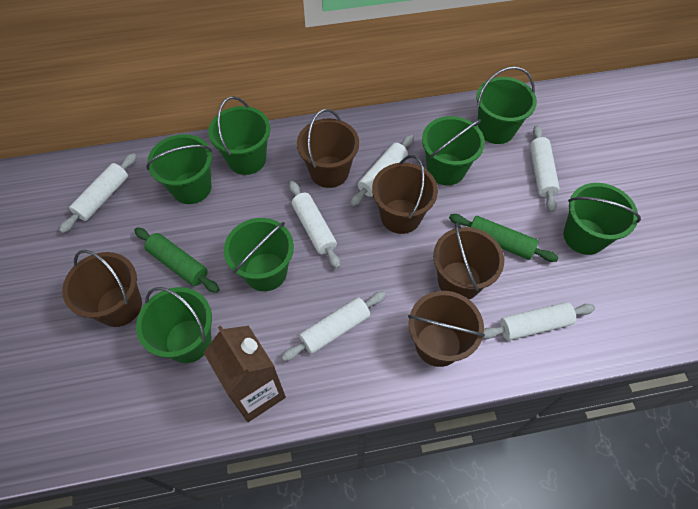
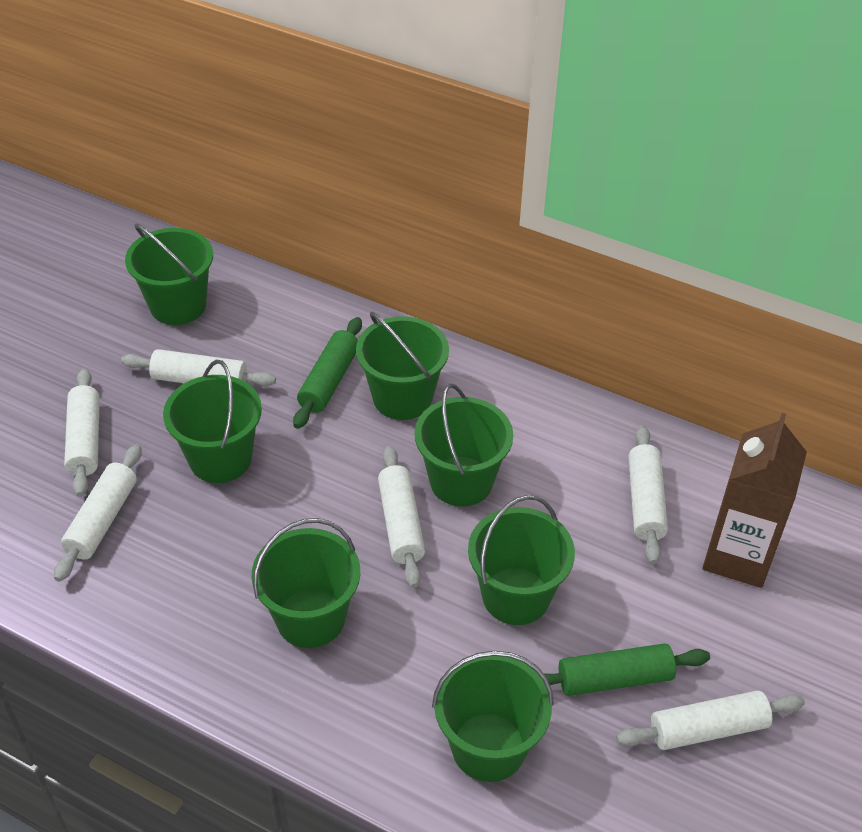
brown bucket: [62,250,142,327] [297,109,359,188] [372,155,438,234] [408,291,485,367] [433,223,504,299] = 5 -> none = 0

